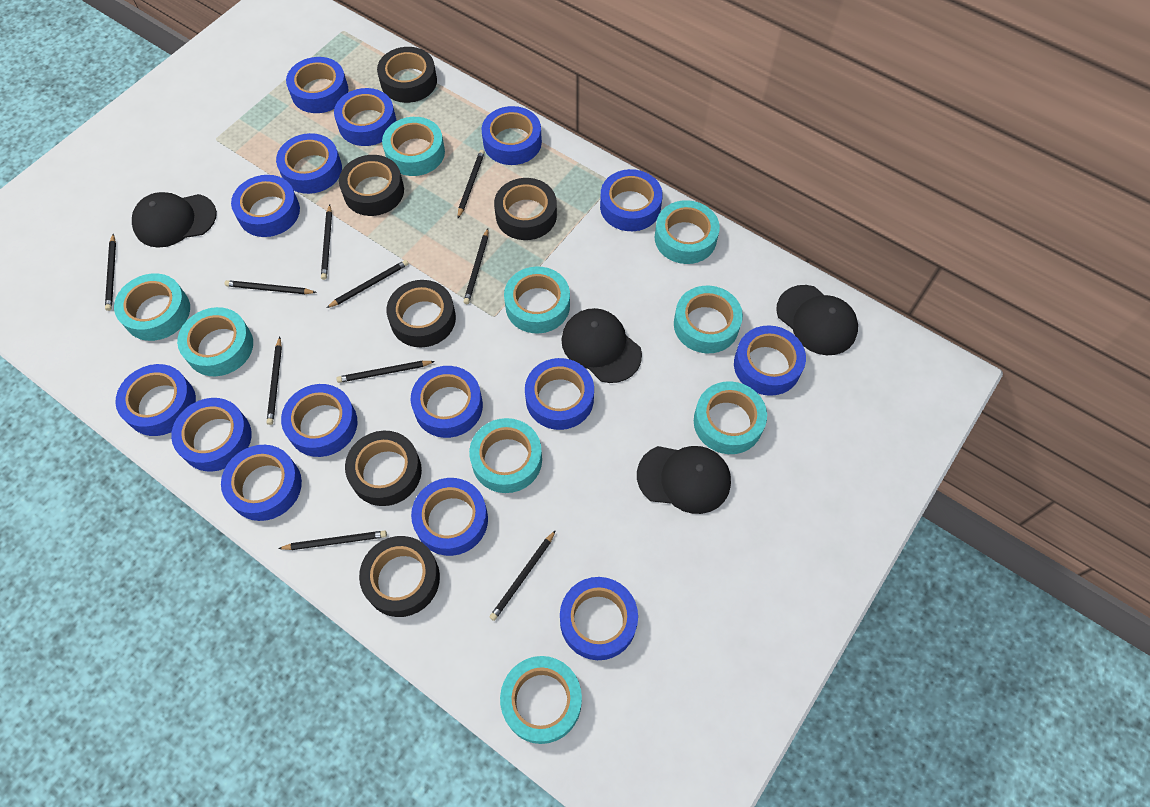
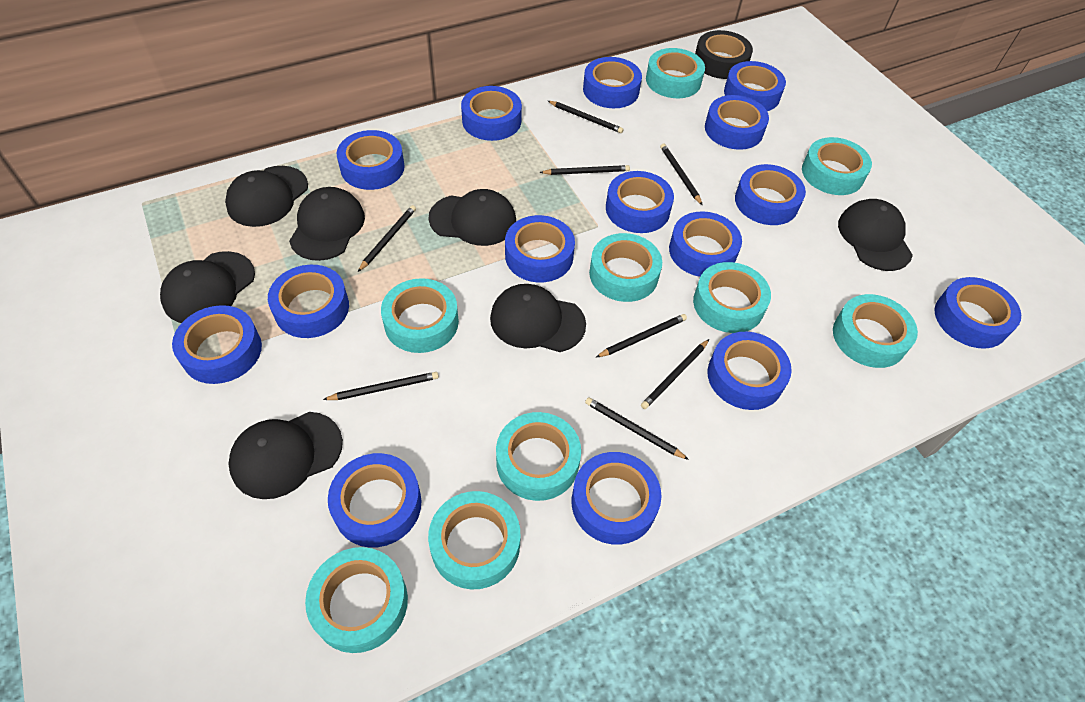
black cap: [132,192,217,248] [561,308,642,383] [637,446,731,514] [776,285,858,355] = 4 -> [160,251,255,323] [225,166,308,227] [228,412,343,499] [289,187,365,261] [428,189,516,246] [490,284,586,352] [838,199,913,271] = 7
black pencil: [105,234,116,311] [225,280,317,294] [267,337,282,425] [278,530,387,550] [321,205,332,280] [326,260,409,308] [336,361,435,383] [458,150,485,218] [463,228,488,304] [490,530,556,621] = 10 -> [323,372,439,400] [358,205,416,272] [539,165,630,175] [548,101,624,133] [585,397,689,460] [596,314,687,357] [641,339,709,409] [660,144,702,205] = 8
black tape: [339,155,404,216] [345,431,422,506] [359,536,440,617] [377,47,437,103] [387,280,456,347] [494,178,557,240] = 6 -> [695,30,753,79] = 1

